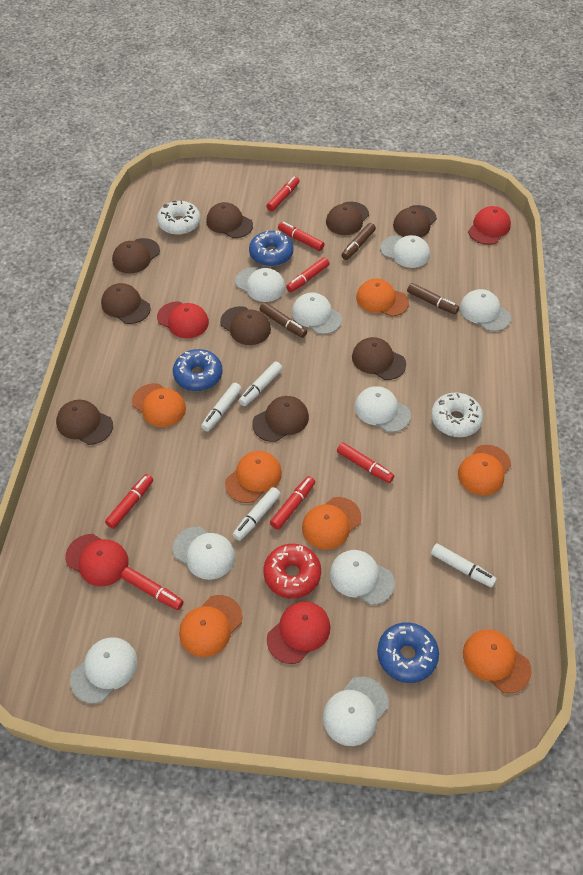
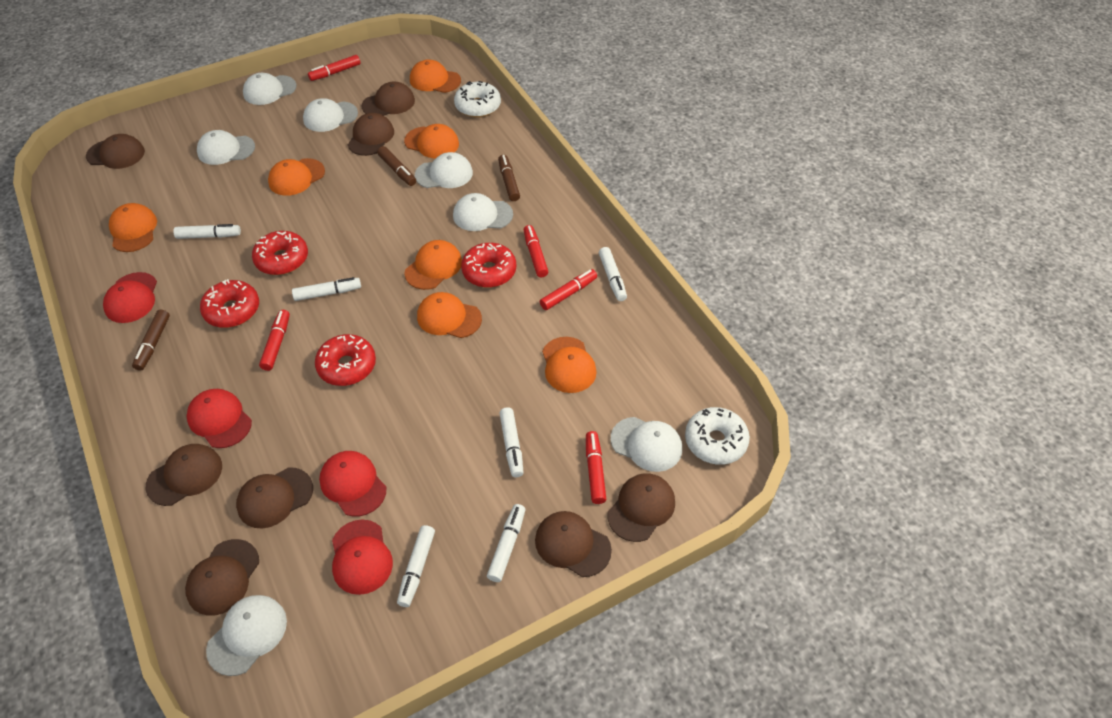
blue donut: [173,349,222,391] [249,231,293,266] [377,622,439,683] = 3 -> none = 0
brown cap: [56,400,113,445] [101,283,151,324] [112,238,160,274] [206,202,253,238] [220,306,271,345] [252,396,309,442] [326,202,369,235] [352,337,406,380] [393,205,437,238] = 9 -> [86,134,145,169] [146,444,222,506] [185,539,259,616] [236,467,313,528] [348,113,394,156] [361,82,415,116] [535,511,612,577] [608,473,675,542] = 8
red donut: [263,544,321,599] = 1 -> [200,279,259,328] [252,231,308,275] [315,334,376,386] [461,243,516,288] = 4
red marker: [105,474,153,529] [121,567,184,610] [266,176,300,212] [270,476,315,530] [278,222,325,251] [286,257,329,292] [337,442,394,483] = 7 -> [259,310,290,371] [308,55,360,81] [524,225,548,277] [540,269,597,310] [586,431,606,504] = 5
white cap: [70,637,138,704] [173,527,235,580] [235,267,285,302] [292,292,342,334] [323,677,388,746] [330,550,395,605] [355,386,411,432] [380,235,430,268] [460,289,511,331] = 9 -> [197,130,255,165] [206,595,287,676] [243,73,297,105] [303,98,358,132] [415,152,473,188] [453,193,513,231] [611,417,682,472] = 7
white marker: [201,383,242,431] [232,487,281,541] [239,362,282,406] [431,543,497,587] = 4 -> [173,224,241,239] [292,277,361,301] [397,525,435,607] [487,504,526,582] [499,407,524,477] [599,247,627,301] = 6

